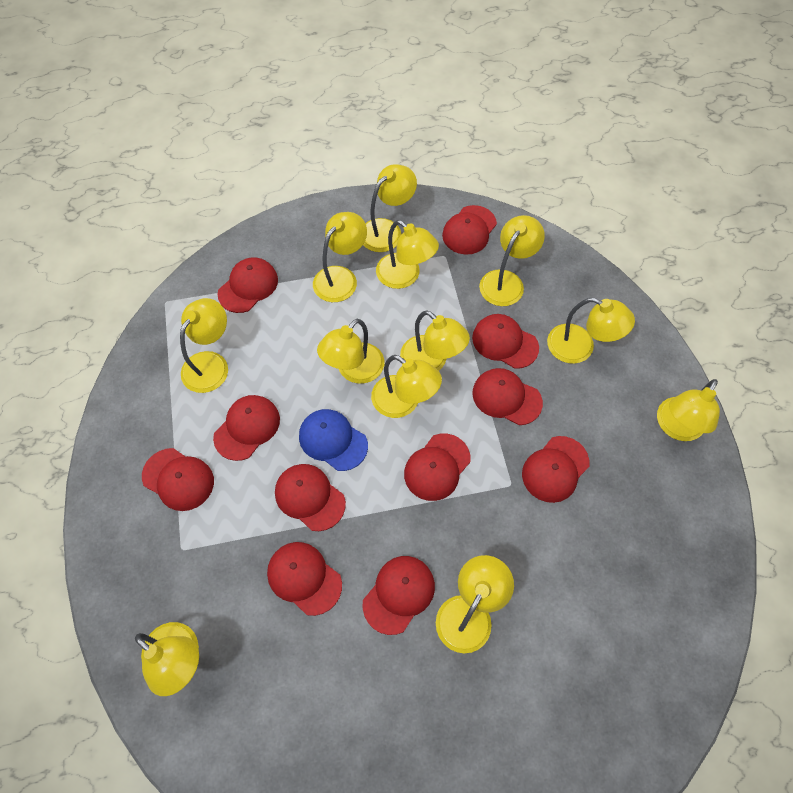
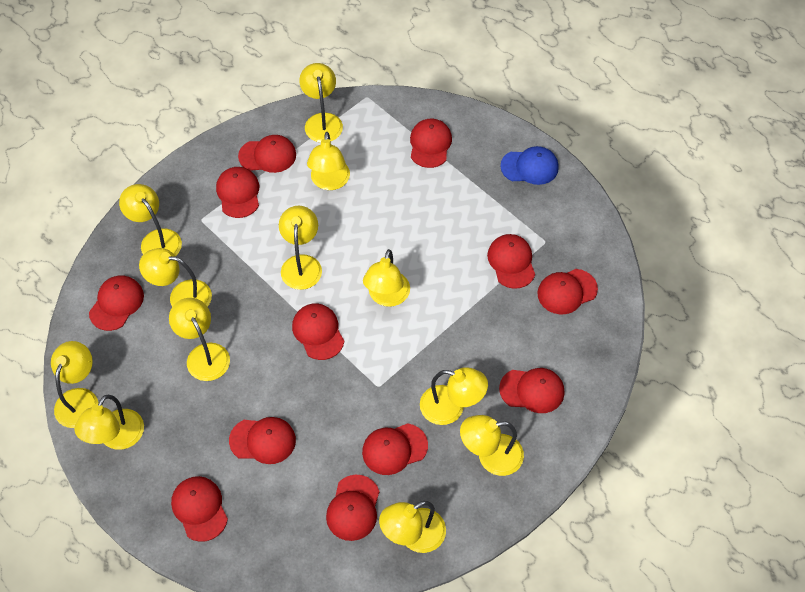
red cap: [142,448,214,511] [213,395,280,461] [217,258,278,313] [267,542,342,616] [275,464,346,531] [362,556,435,635] [404,433,470,501] [442,205,497,255] [472,314,539,369] [472,368,543,425] [522,436,589,503] = 11 -> [89,275,144,331] [171,476,228,542] [216,167,259,218] [229,417,296,464] [238,135,296,173] [292,303,344,360] [326,475,380,541] [362,423,428,475] [410,119,452,168] [487,234,535,289] [499,368,564,413] [537,269,598,314] = 12

